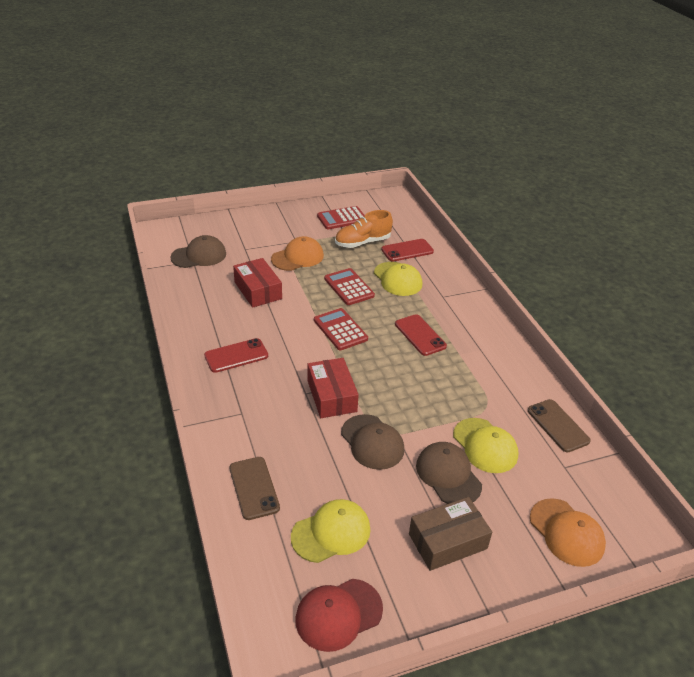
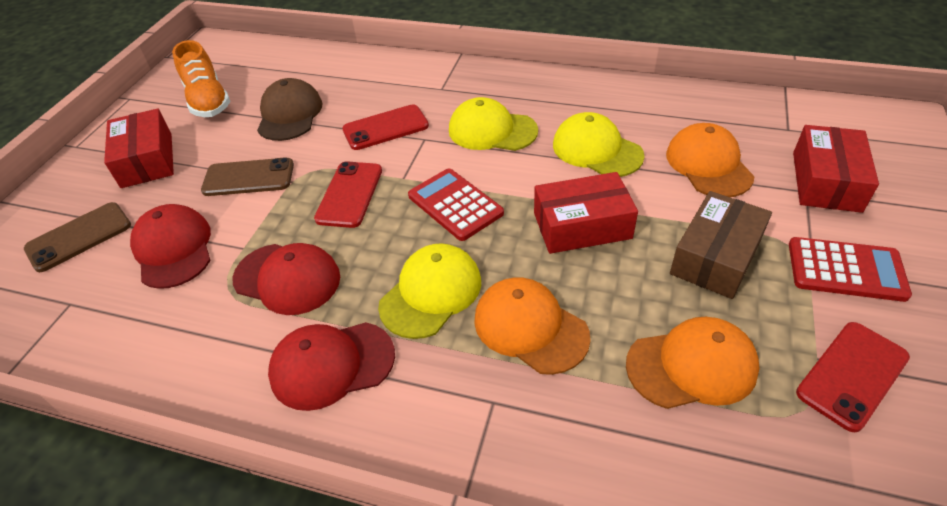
brown cap: [171,235,226,268] [341,414,404,470] [416,442,482,504] = 3 -> [257,78,322,141] = 1
orange cap: [271,236,324,271] [530,498,606,567] = 2 -> [474,277,591,375] [626,317,760,409] [666,123,754,197] = 3
red box: [233,258,282,308] [307,358,359,418] = 2 -> [104,108,174,188] [534,172,638,254] [793,125,879,213] = 3
red calculator: [314,308,368,351] [317,206,365,229] [324,268,375,305] = 3 -> [408,168,504,241] [789,237,912,302] = 2
red cap: [295,579,383,652] = 1 -> [130,204,211,289] [232,243,340,315] [268,322,395,411] = 3

